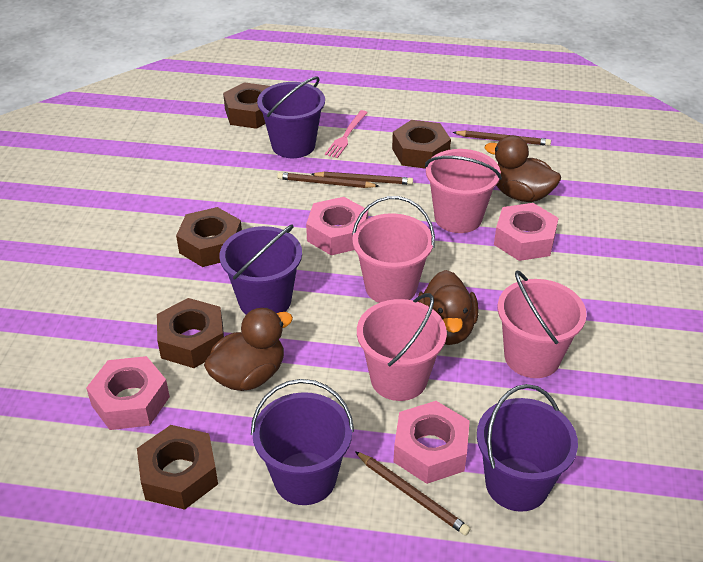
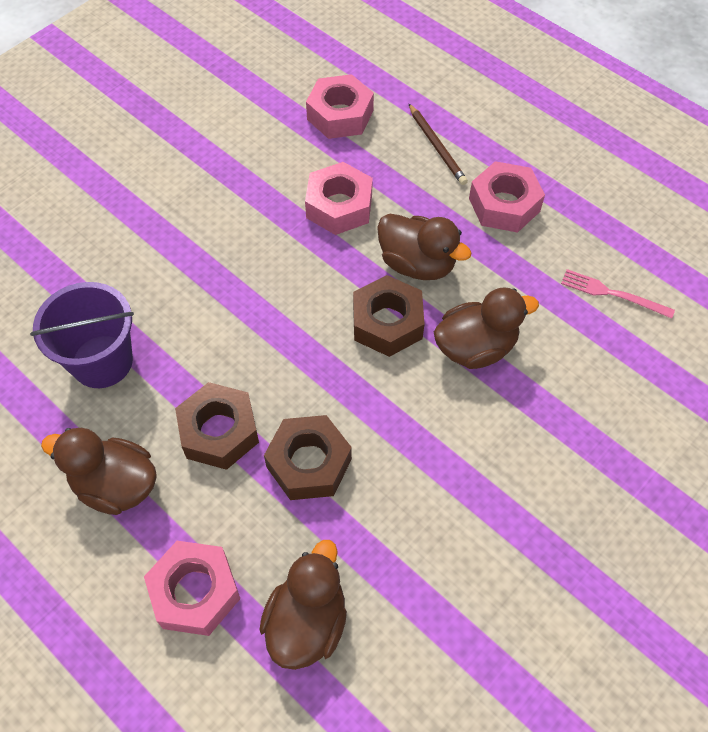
brown duck: [204,308,293,391] [418,270,478,345] [485,135,561,202] = 3 -> [41,428,157,515] [259,540,347,670] [377,214,471,280] [434,287,539,369] = 4
brown nut: [137,425,218,510] [157,298,224,368] [176,207,242,267] [223,82,270,129] [392,120,451,169] = 5 -> [175,382,259,470] [264,415,352,500] [353,275,424,357] = 3
brown pencil: [277,172,379,188] [311,172,413,185] [355,451,471,535] [453,130,551,146] = 4 -> [409,104,468,185] = 1
pink bucket: [352,196,435,303] [357,293,447,401] [425,149,502,233] [498,270,587,378] = 4 -> none = 0
purple bucket: [219,224,302,315] [251,379,354,505] [257,76,325,158] [477,384,578,512] = 4 -> [30,282,134,388] = 1

